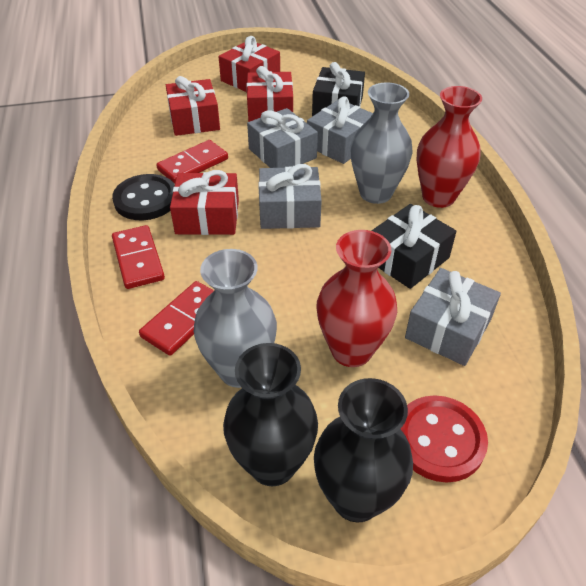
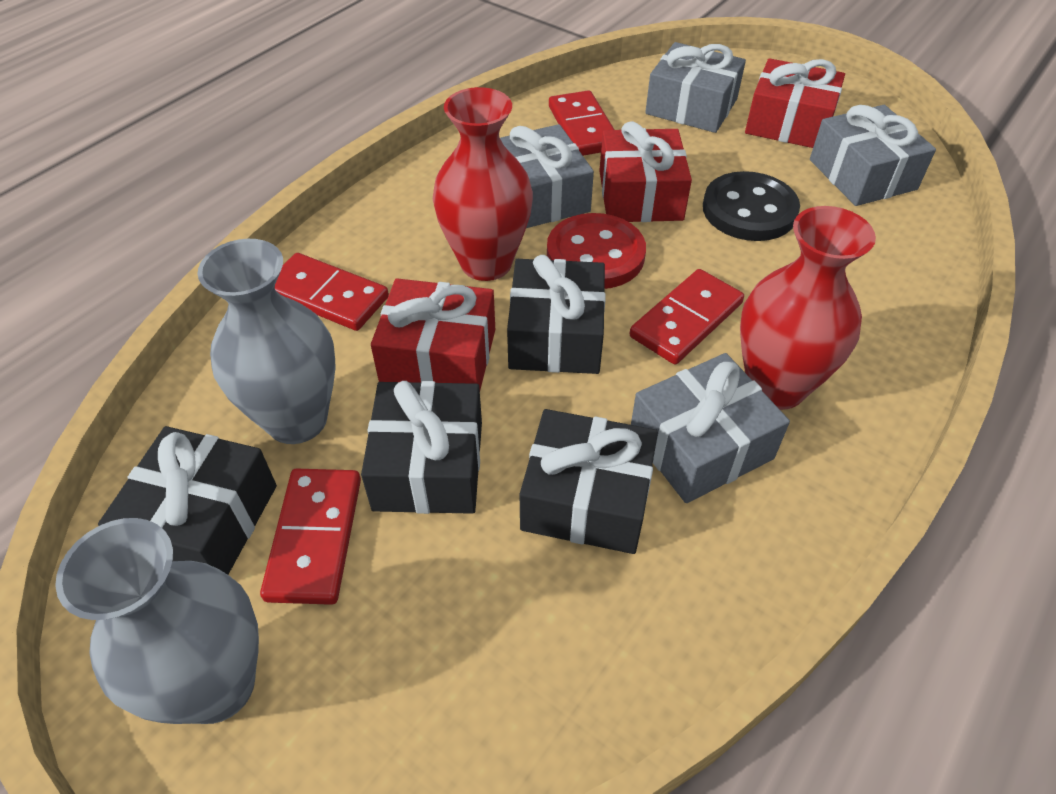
black gift: [312,62,365,116] [371,204,456,289] = 2 -> [98,426,277,575] [361,381,482,514] [507,255,606,374] [520,409,658,554] = 4
black vase: [223,343,318,486] [314,378,413,522] = 2 -> none = 0
red domino: [112,225,165,289] [139,281,214,356] [156,140,228,184] = 3 -> [260,468,361,605] [275,253,389,331] [549,90,615,156] [630,269,744,365] = 4
red gift: [166,76,220,136] [170,170,239,235] [219,36,280,92] [247,66,293,122] = 4 -> [371,278,495,389] [599,121,692,222] [745,58,845,148] = 3

